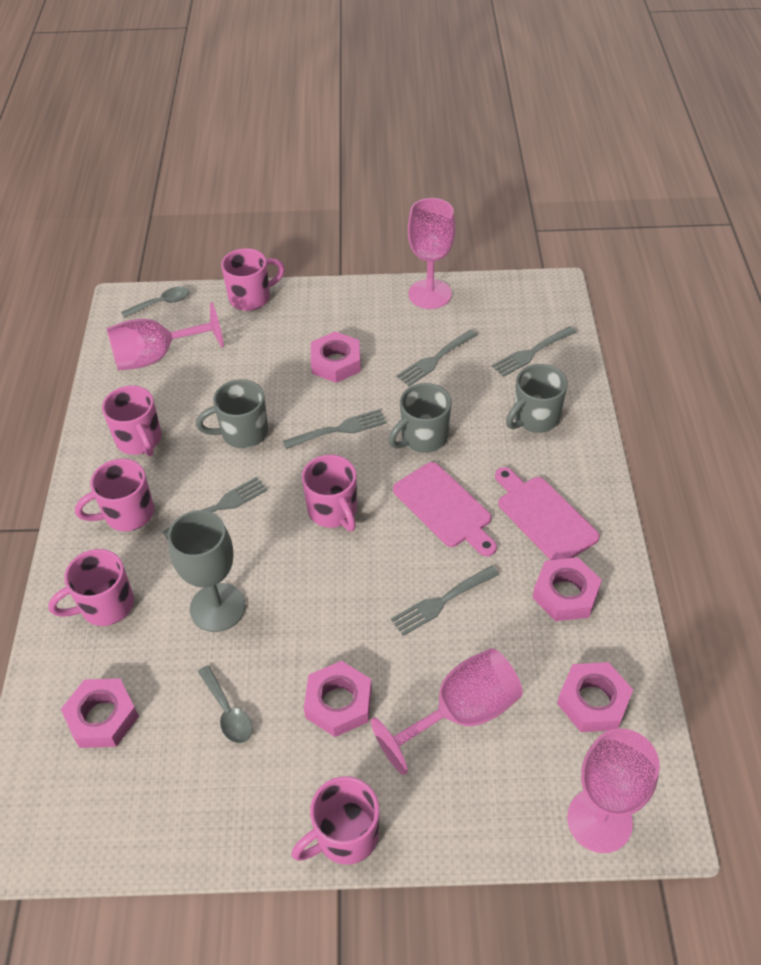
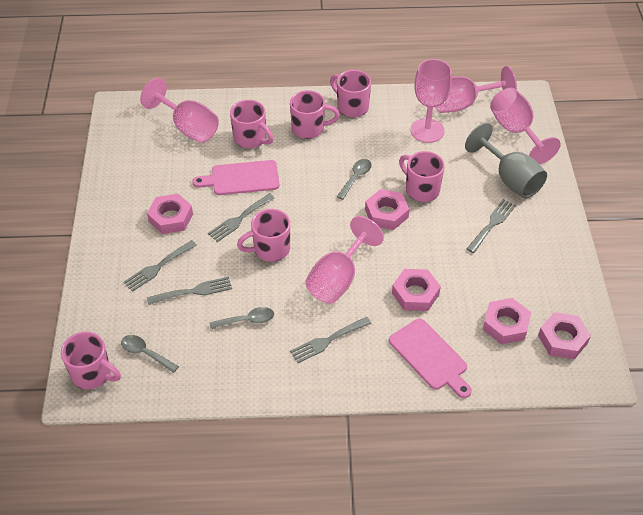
grey mug: [196,379,268,448] [388,383,452,453] [506,364,568,433] = 3 -> none = 0
grey spoon: [121,286,189,318] [198,665,253,743] = 2 -> [121,335,179,373] [209,307,274,329] [337,159,372,200] = 3
pink goblet: [107,303,224,371] [371,648,523,775] [408,198,455,309] [567,728,660,853] = 4 -> [140,78,219,143] [305,216,384,304] [411,59,452,143] [436,66,517,113] [490,88,561,164] = 5

